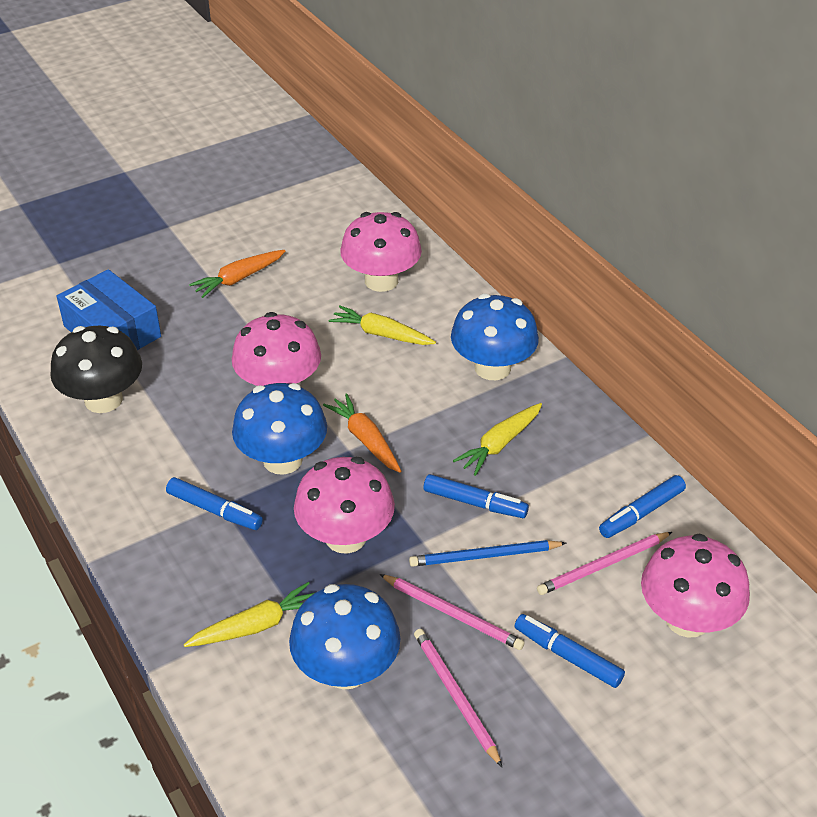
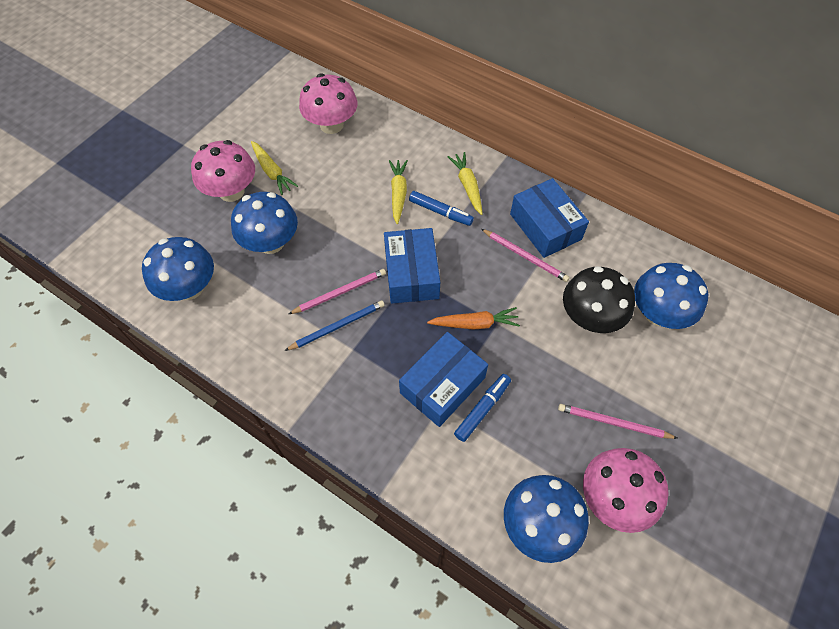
blue box: [57,269,161,350] = 1 -> [384,228,440,304] [399,332,488,427] [510,178,589,258] = 3
blue marker: [166,477,263,530] [423,474,529,518] [515,614,625,688] [599,475,686,538] = 4 -> [409,191,474,226] [454,374,511,442] = 2
blue mushroom: [232,383,327,475] [289,584,401,689] [451,294,539,380] = 3 -> [142,237,214,301] [231,192,298,254] [504,475,589,563] [634,263,708,329] = 4
orange carrot: [189,250,286,298] [323,394,401,473] = 2 -> [427,307,520,330] = 1
pink mushroom: [232,312,321,386] [294,457,395,554] [340,212,422,292] [641,534,750,638] = 4 -> [191,140,255,202] [299,73,357,134] [583,448,669,533] = 3

